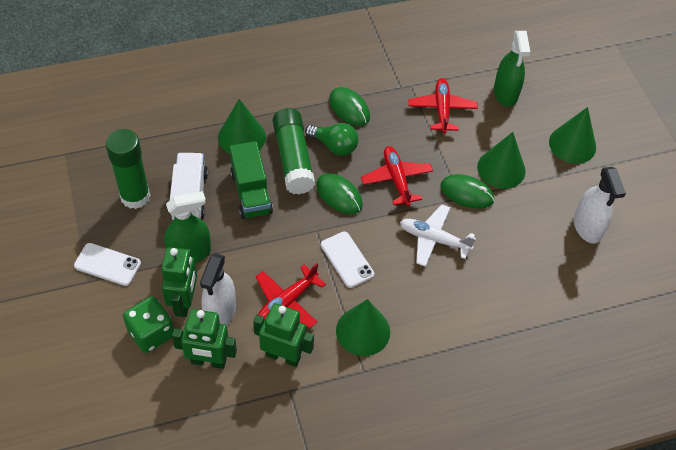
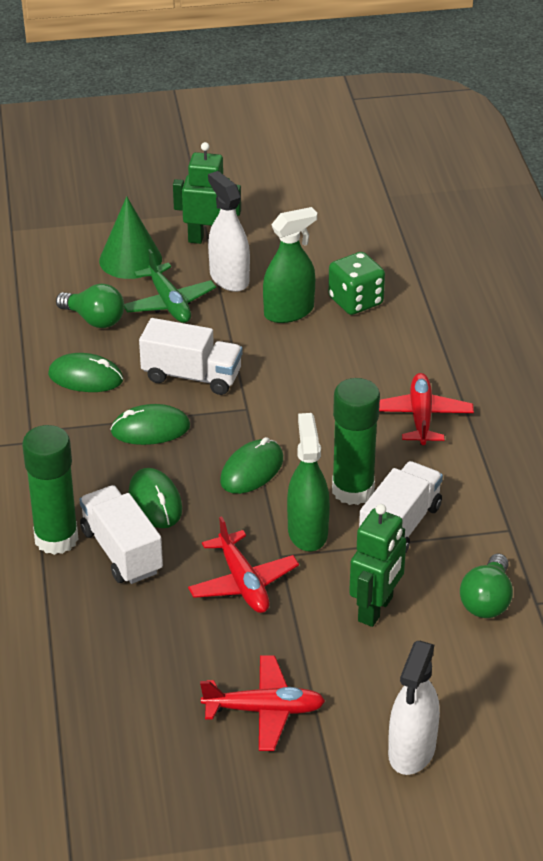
green cone: [218,99,266,154] [336,299,390,356] [477,132,526,189] [549,107,596,164] = 4 -> [99,196,162,279] = 1
green light bulb: [305,123,359,156] = 1 -> [56,284,124,328] [460,554,513,618] = 2
green mouse: [316,173,363,214] [329,87,370,126] [440,174,494,209] = 3 -> [48,353,123,392] [110,404,190,445] [128,468,182,528] [220,437,283,494] = 4
green plane: none = 0 -> [124,249,216,323] = 1
green robot: [161,247,197,317] [172,309,237,369] [253,303,314,367] = 3 -> [173,142,241,244] [349,504,406,627] = 2
green truck: [230,141,273,219] = 1 -> none = 0
white phone: [74,243,141,286] [321,231,374,288] = 2 -> none = 0
white plane: [400,205,476,267] = 1 -> none = 0
white truck: [170,153,208,220] = 1 -> [79,485,163,584] [139,318,243,395] [359,461,443,554] = 3

